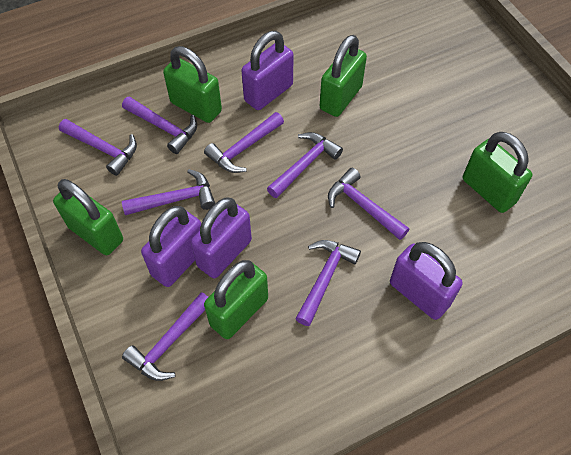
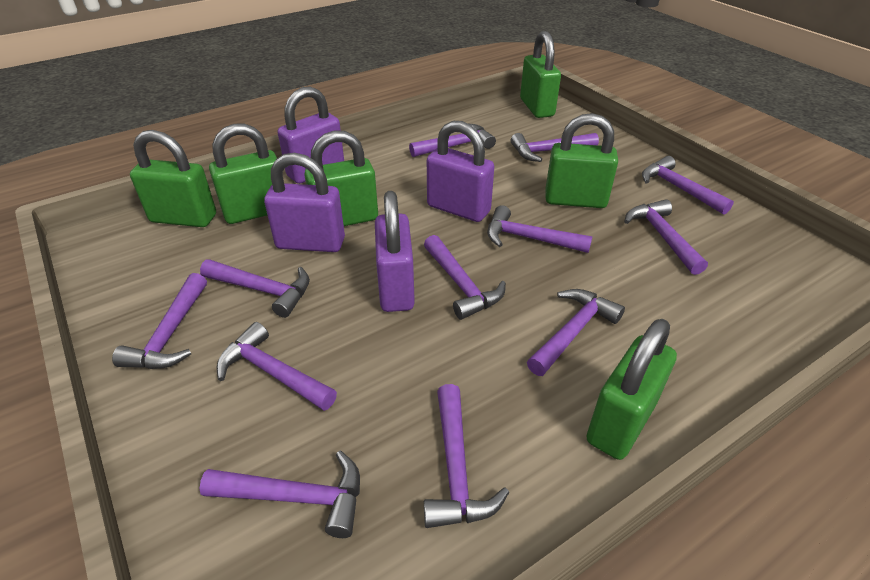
green padlock: [53,179,123,255] [163,46,222,123] [204,260,268,339] [320,35,367,117] [463,132,533,213] = 5 -> [130,130,216,227] [209,124,277,224] [304,131,378,226] [520,31,561,118] [545,113,618,208] [586,319,677,460] = 6
purple hammer: [59,119,137,176] [122,96,197,154] [122,169,215,215] [122,292,208,381] [204,112,284,173] [267,132,343,198] [295,240,361,326] [328,168,409,240] = 8 -> [112,273,207,369] [199,451,360,538] [200,259,310,318] [216,322,337,411] [409,124,496,157] [424,235,506,320] [424,384,509,528] [487,205,593,253] [511,133,599,162] [527,289,625,376] [624,199,708,275] [642,156,734,215] = 12

